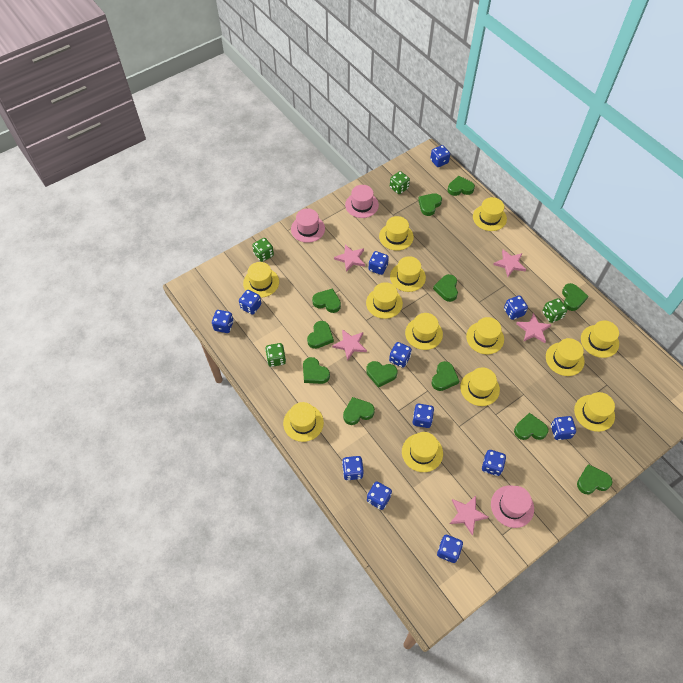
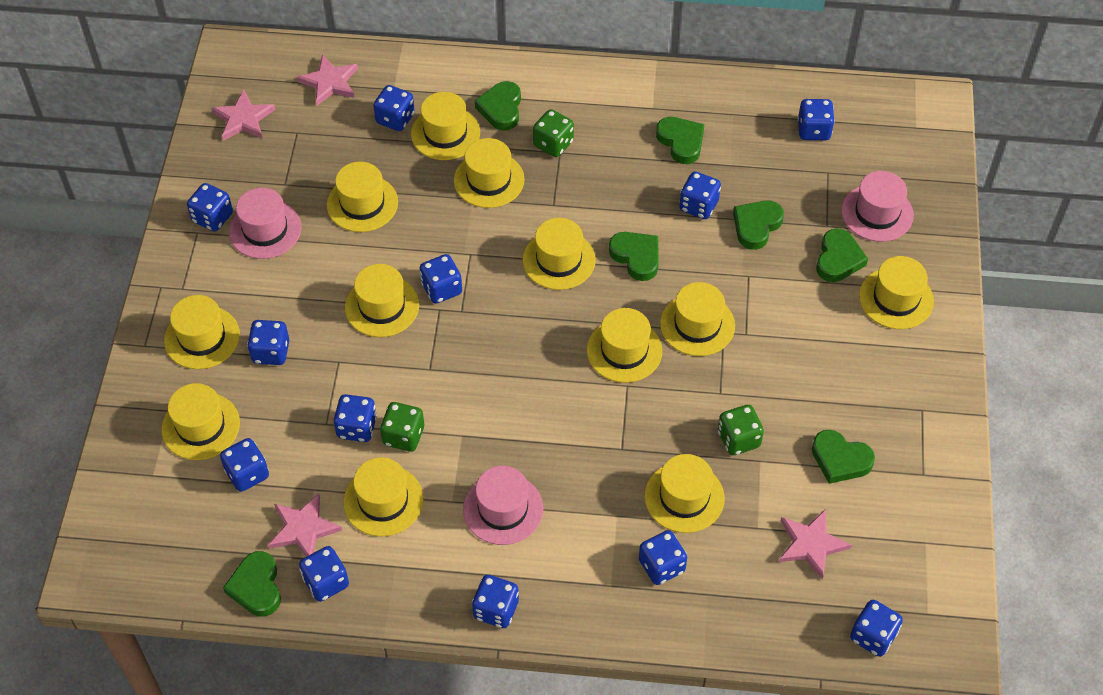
green dice: [252,238,274,262] [265,343,286,367] [390,171,410,194] [542,298,567,323] = 4 -> [380,402,424,452] [533,109,574,157] [718,405,764,455] = 3
green heart: [303,357,330,384] [307,321,334,349] [312,288,341,313] [343,397,375,425] [366,361,397,388] [418,193,442,216] [431,361,459,391] [433,274,458,302] [448,176,475,196] [514,413,548,440] [562,283,589,311] [577,464,612,494] = 12 -> [223,551,281,617] [475,81,521,131] [609,232,659,281] [656,117,704,164] [733,200,784,250] [812,430,875,484] [816,228,868,282] = 7
pink star: [332,329,367,361] [334,244,365,272] [450,496,489,535] [493,250,526,277] [516,313,551,343] = 5 -> [211,90,276,141] [268,493,342,557] [297,55,358,106] [779,509,852,579] = 4
yellow hat: [243,262,279,298] [283,402,324,442] [366,282,403,319] [379,216,414,251] [390,256,426,292] [402,432,443,472] [405,313,443,350] [460,367,500,406] [466,317,504,354] [473,197,507,231] [546,338,585,376] [574,392,615,432] [581,320,619,358] = 13 -> [162,383,240,460] [164,295,240,369] [327,162,398,232] [343,457,424,537] [345,264,419,337] [411,92,480,160] [454,138,525,208] [522,218,596,290] [587,308,662,383] [644,454,725,533] [660,282,735,356] [859,256,934,329] = 12

